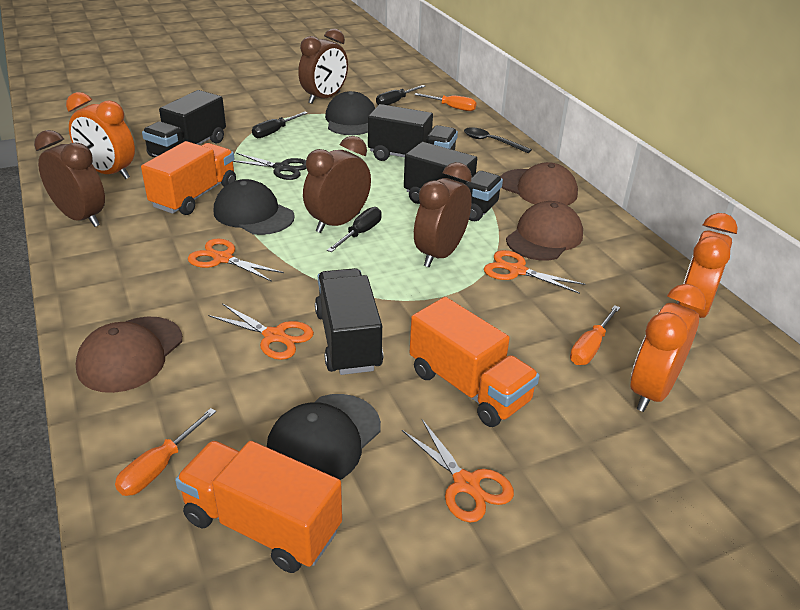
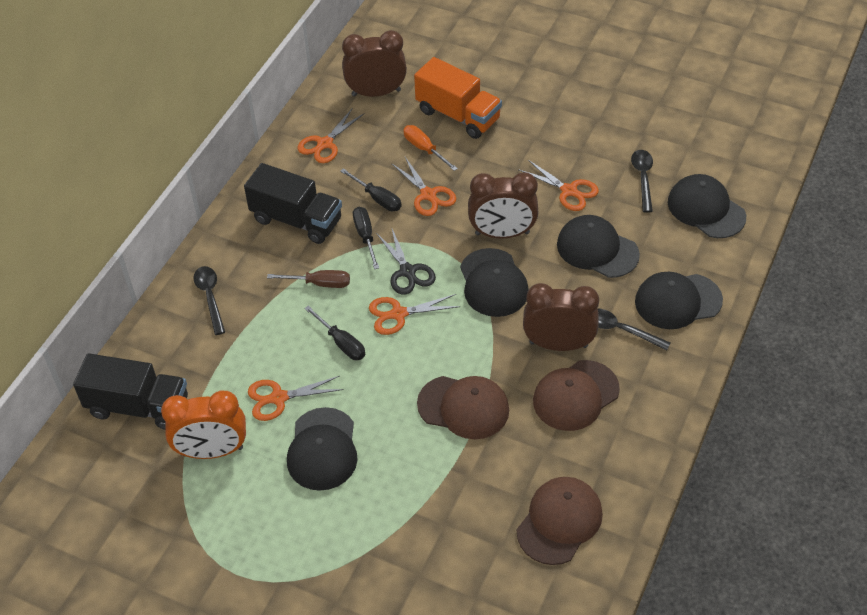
black cap: [214,179,295,235] [267,394,381,480] [325,91,375,135] = 3 -> [287,407,358,491] [460,248,529,317] [557,215,640,278] [635,272,723,329] [668,174,746,238] = 5
black spoon: [464,127,532,153] = 1 -> [193,266,225,335] [597,308,670,350] [631,150,653,213] = 3
black truck: [142,90,226,157] [315,268,383,375] [368,104,458,161] [404,142,503,221] = 4 -> [73,353,188,430] [244,163,342,244] = 2
brown clock: [34,130,105,227] [298,28,348,104] [303,136,371,233] [414,162,472,267] = 4 -> [342,30,407,97] [468,172,539,239] [523,283,599,351] = 3
brown screwdriver: none = 0 -> [267,270,350,288] = 1
orange clock: [66,92,135,179] [631,284,706,412] [678,213,738,318] = 3 -> [161,391,246,459] = 1
orange scissors: [188,238,284,282] [208,303,314,360] [402,419,514,523] [484,250,585,294] = 4 -> [248,376,344,421] [298,109,365,163] [369,294,461,335] [391,157,456,216] [518,160,599,211] = 5
orange screwdriver: [115,408,216,496] [414,93,476,111] [570,305,620,365] = 3 -> [403,125,458,171] = 1
orange truck: [141,141,236,215] [175,441,342,573] [410,297,540,427] = 3 -> [414,57,502,139] = 1

